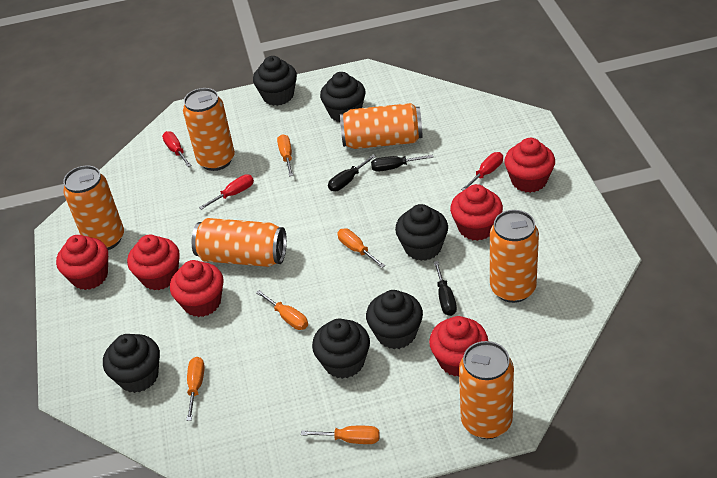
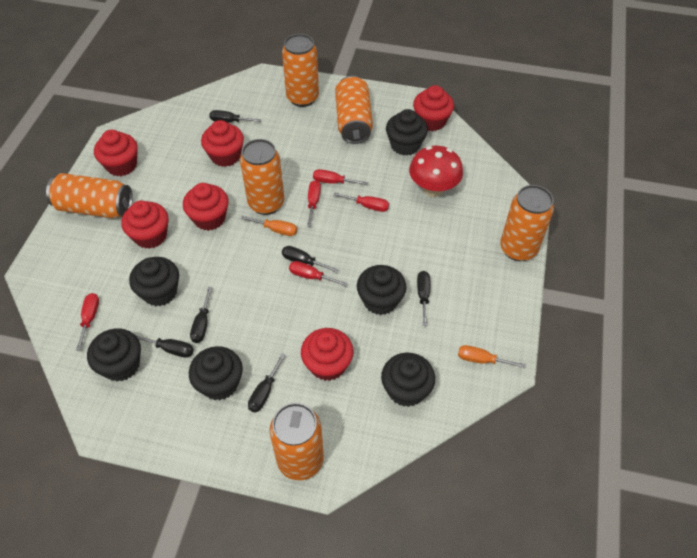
black screwdriver: [328,155,376,191] [371,155,433,172] [434,261,457,316] = 3 -> [136,335,194,358] [190,287,212,343] [210,110,261,123] [248,353,286,413] [282,246,338,273] [417,271,430,326] = 6
orange screwdriver: [186,357,205,421] [256,290,308,330] [277,134,293,176] [301,426,380,444] [337,228,385,268] = 5 -> [241,216,297,236] [458,345,525,368] = 2
red mushroom: none = 0 -> [409,146,463,197] = 1
red screwdriver: [162,131,192,167] [199,174,254,210] [461,152,503,191] = 3 -> [76,293,99,351] [289,261,348,286] [307,180,321,226] [313,169,368,185] [333,192,389,212] = 5

